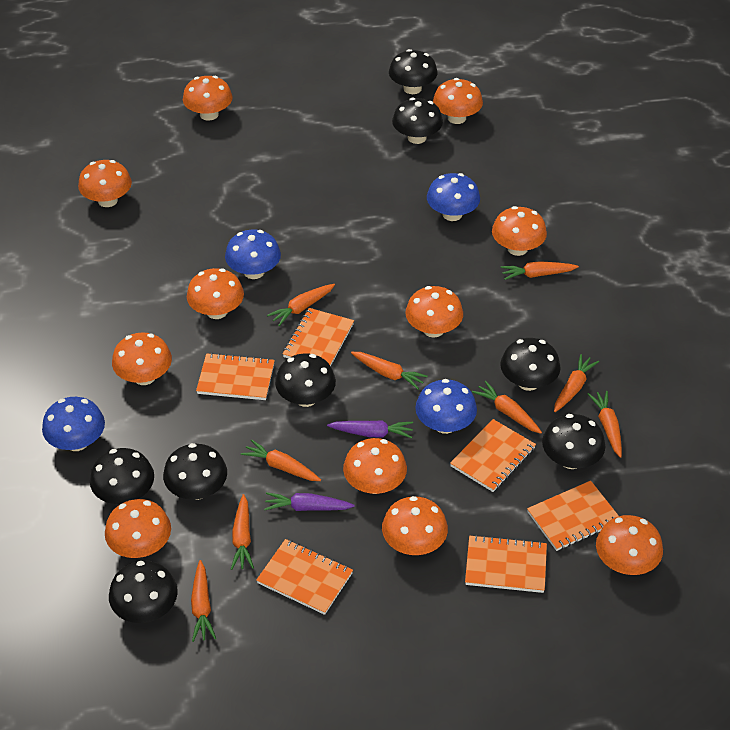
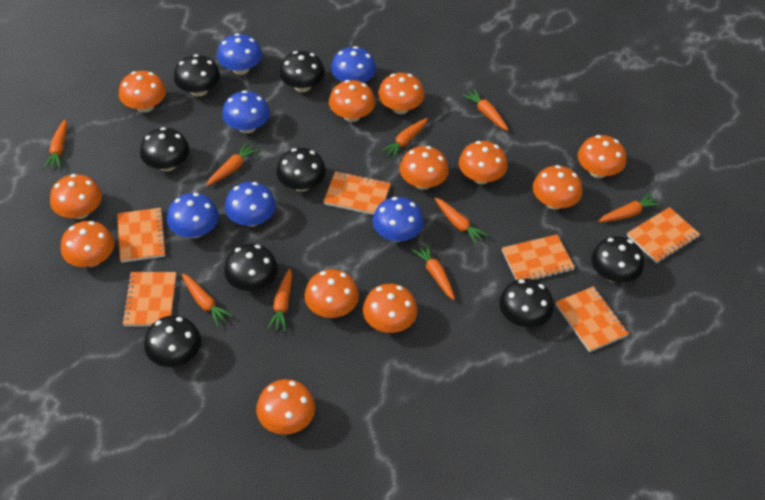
blue mushroom: [42,397,105,451] [225,230,281,279] [415,379,477,434] [427,173,480,221] = 4 -> [167,193,219,238] [217,33,262,75] [222,90,270,133] [225,182,276,227] [331,46,376,82] [373,197,424,242] = 6
orange mushroom: [78,160,132,207] [105,499,171,558] [112,332,172,385] [183,76,233,121] [187,268,244,319] [343,438,407,494] [382,496,448,555] [405,286,463,338] [433,78,483,124] [492,206,547,256] [596,515,663,575] = 11 -> [50,174,102,219] [61,221,114,267] [119,71,166,113] [256,379,315,434] [305,269,359,318] [329,80,375,122] [363,284,418,333] [378,73,424,114] [400,146,449,190] [459,141,508,184] [533,165,583,210] [578,135,626,178] = 12
purple carrot: [264,492,355,511] [327,420,413,438] = 2 -> none = 0

